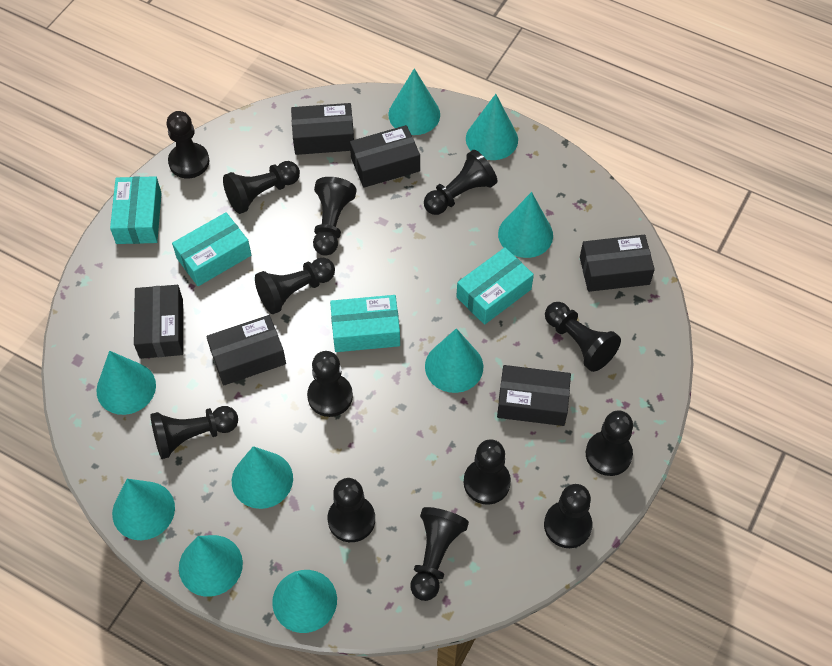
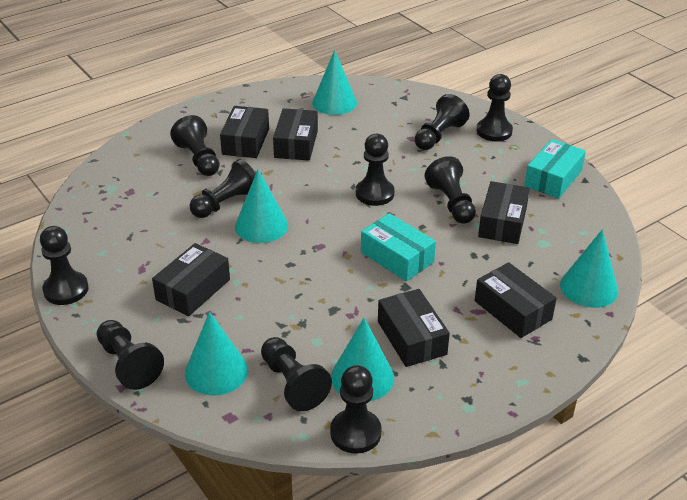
black pawn: [150,406,238,459] [167,111,210,178] [223,161,300,214] [255,258,335,314] [307,351,353,417] [313,177,357,256] [328,478,375,542] [411,507,469,601] [424,150,498,215] [464,439,511,505] [544,484,593,548] [545,302,621,372] [586,411,633,476] = 13 -> [40,226,88,305] [97,320,164,390] [170,115,219,176] [190,159,256,218] [261,337,332,411] [330,365,382,454] [356,134,394,206] [415,94,469,150] [424,156,476,224] [476,74,513,141] = 10
turquoise box: [110,176,162,244] [172,212,251,286] [330,295,400,352] [456,247,534,325] = 4 -> [361,213,436,281] [524,139,586,199] = 2
turquoise cone: [97,351,156,415] [112,479,175,540] [179,535,243,597] [232,446,293,509] [272,570,337,633] [388,68,440,135] [425,328,483,393] [466,94,518,160] [498,192,553,258] = 9 -> [185,312,248,396] [235,169,288,243] [312,50,357,115] [331,318,394,401] [560,229,618,308] = 5

